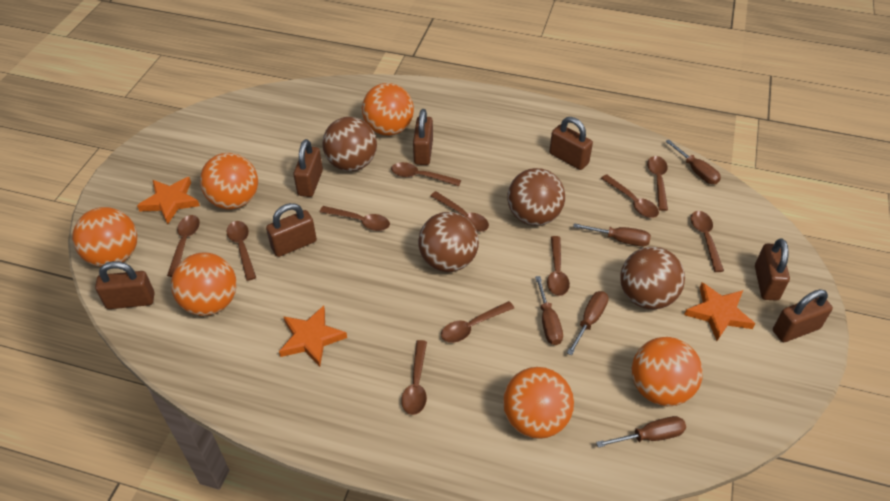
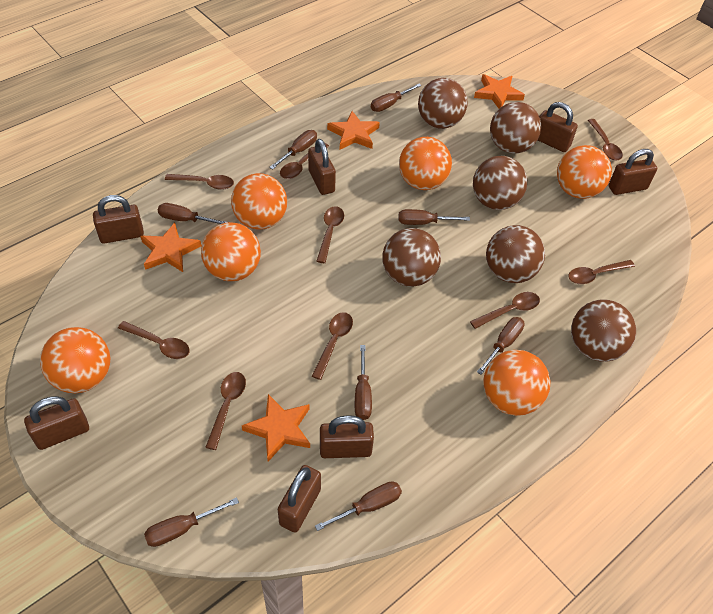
brown ball: [322,117,377,171] [418,212,479,272] [507,168,565,226] [620,247,685,309] = 4 -> [382,228,441,287] [418,78,468,129] [473,156,527,210] [486,225,545,283] [490,102,541,153] [571,300,636,362] = 6
brown screwdriver: [535,276,563,345] [567,291,609,355] [573,223,651,246] [596,416,686,448] [665,140,721,184] = 5 -> [144,497,239,547] [158,203,228,224] [269,130,317,169] [315,481,402,531] [355,345,372,420] [371,84,422,112] [398,209,470,225] [477,317,525,375] = 8
brown spoon: [167,215,200,277] [227,221,256,281] [320,206,390,231] [391,162,461,186] [401,340,427,415] [430,191,489,232] [441,301,514,343] [547,236,570,296] [601,174,659,218] [647,156,668,211] [691,211,724,272] = 11 -> [118,321,190,359] [165,174,234,190] [205,372,246,450] [280,143,329,179] [312,312,353,380] [316,206,344,263] [470,292,540,329] [568,260,635,284] [588,119,623,160] = 9
orange star: [137,177,200,224] [279,306,347,367] [684,282,755,341] = 3 -> [140,223,201,272] [242,394,310,462] [327,111,380,149] [474,74,525,109] = 4

